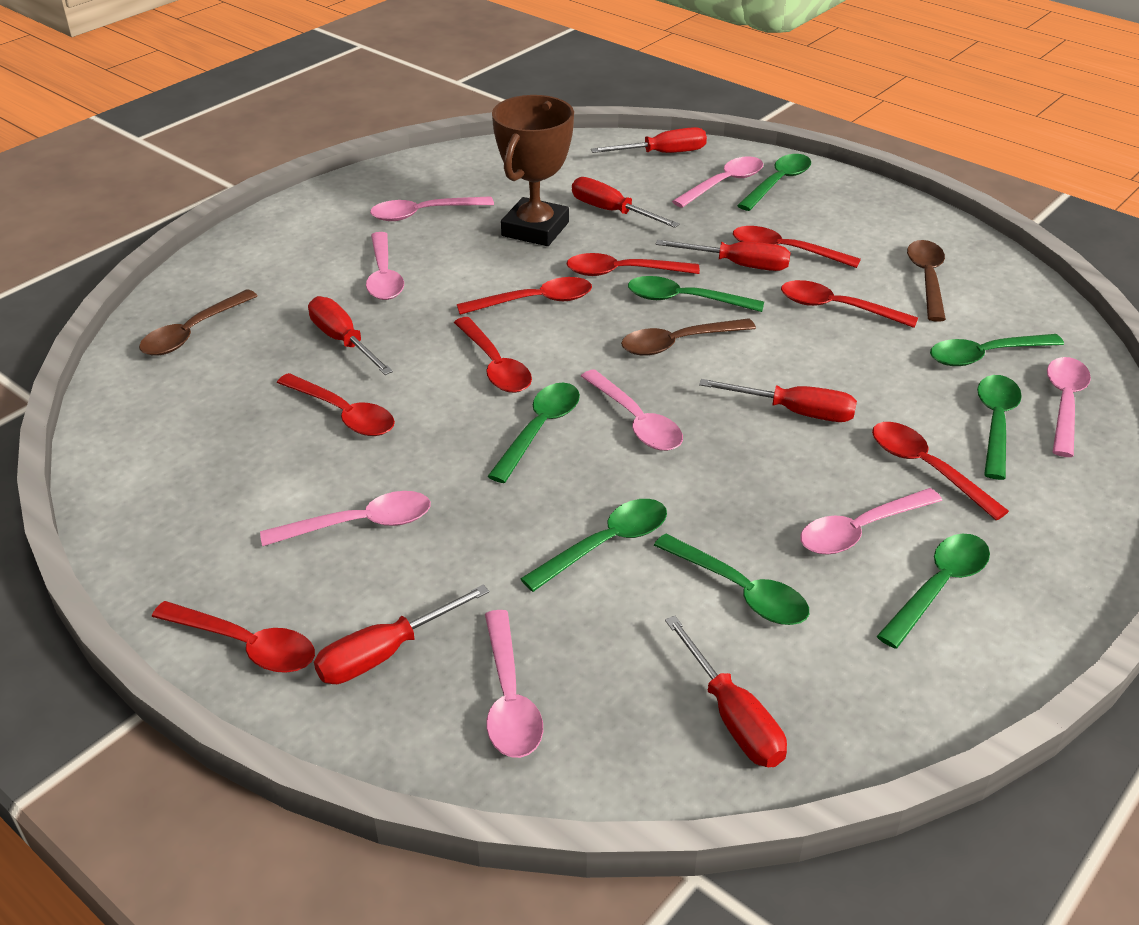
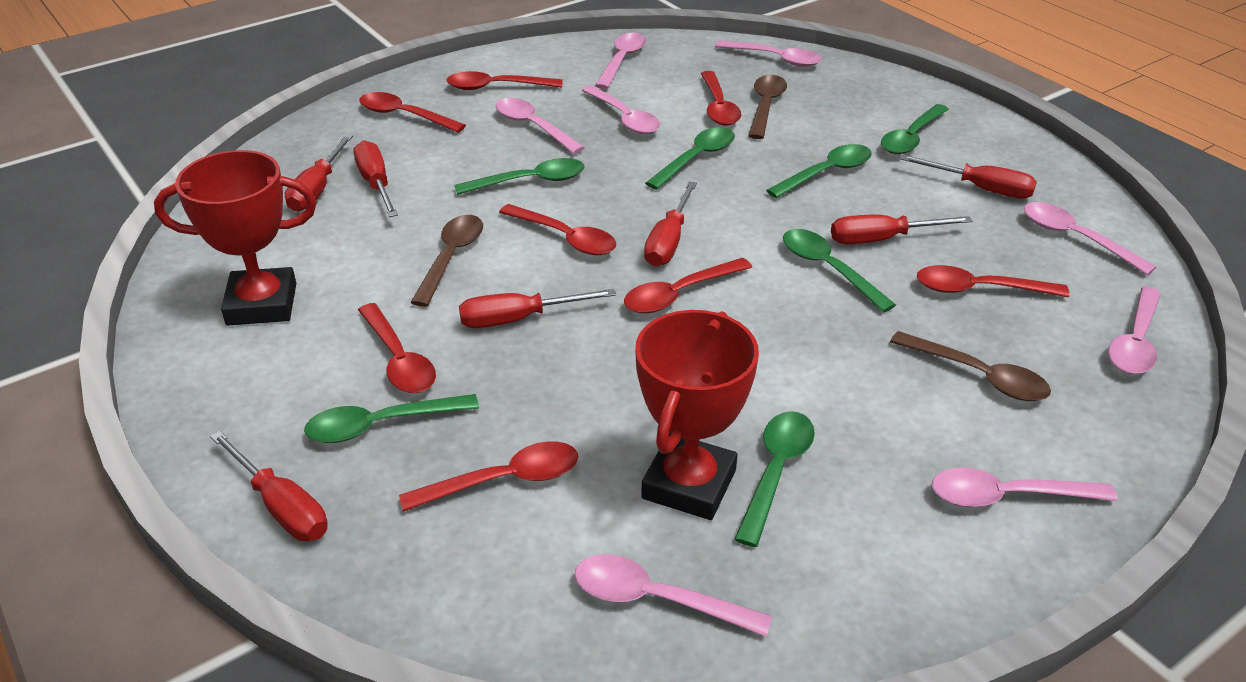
brown trophy: [492,95,574,246] = 1 -> none = 0
green spoon: [488,383,580,483] [520,499,667,592] [628,276,764,312] [654,534,809,625] [737,154,811,211] [877,534,990,649] [930,334,1064,366] [977,375,1022,480] = 8 -> [304,394,479,443] [455,158,585,195] [645,127,735,190] [734,411,815,547] [766,144,872,198] [783,229,896,313] [881,104,949,154] = 7
red trophy: none = 0 -> [154,150,317,326] [635,310,759,520] = 2

